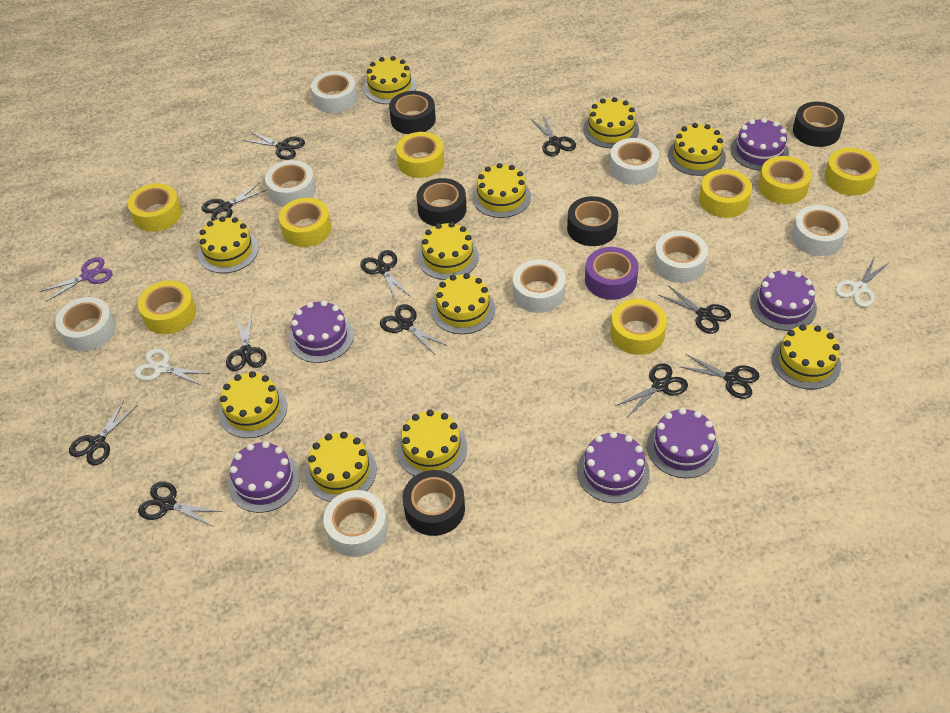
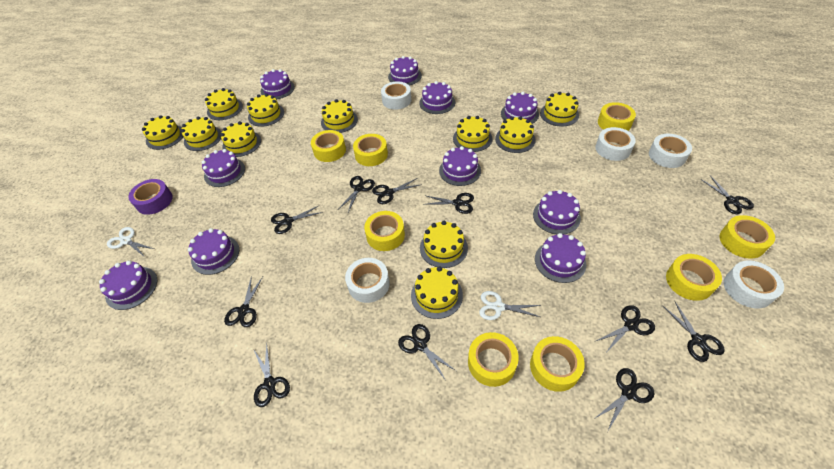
black tape: [389,91,436,134] [403,470,465,536] [417,178,467,226] [567,196,618,246] [793,102,845,147] = 5 -> none = 0
purple cake: [228,441,300,513] [289,300,354,363] [577,431,650,503] [647,408,719,478] [731,118,789,171] [751,269,817,331] = 6 -> [99,261,157,310] [188,228,239,275] [202,149,245,187] [260,69,295,99] [388,56,422,86] [419,81,455,114] [439,146,481,186] [501,92,539,124] [533,190,581,235] [535,233,586,283] = 10
purple scissors: [40,257,113,302] = 1 -> none = 0
white tape: [55,297,116,352] [265,160,316,207] [311,71,357,113] [323,490,388,557] [513,259,566,313] [610,138,659,185] [653,231,708,283] [792,205,848,256] = 8 -> [345,258,390,303] [381,81,411,110] [595,127,636,161] [649,134,692,168] [724,261,784,309] = 5

